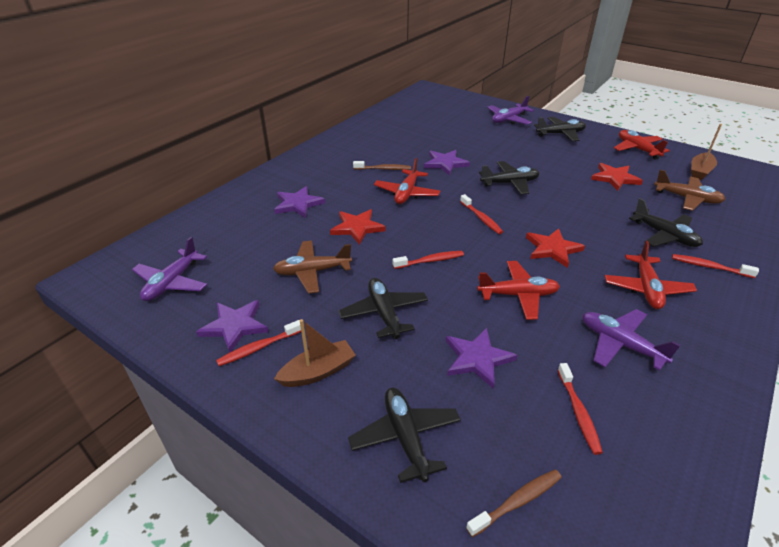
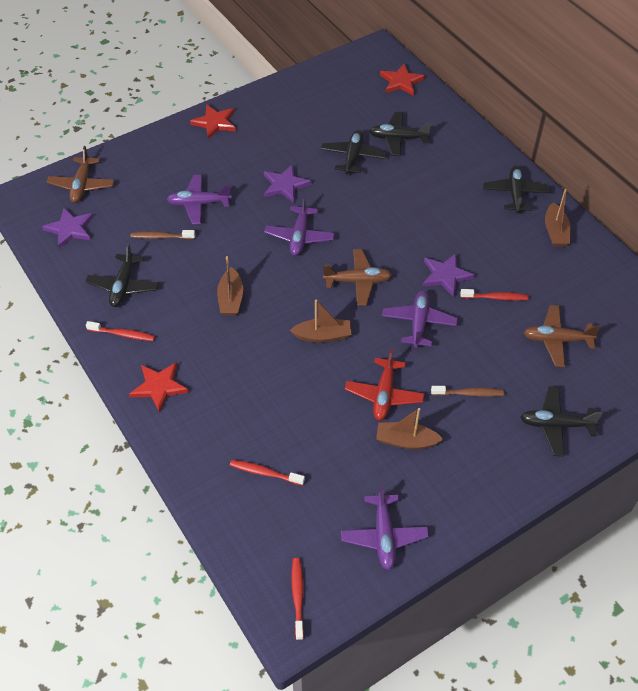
brown boat: [274,319,356,387] [691,124,722,180] = 2 -> [217,256,243,316] [290,299,351,343] [376,408,443,449] [545,189,570,247] = 4
brown plane: [273,240,352,294] [654,170,726,211] = 2 -> [47,146,114,203] [323,249,392,306] [523,305,601,367] = 3
purple plane: [132,237,207,301] [487,96,534,125] [582,309,680,371] = 3 -> [166,175,232,224] [264,195,335,256] [341,484,429,570] [382,290,458,348] = 4
purple star: [196,300,269,353] [274,186,325,218] [424,150,470,176] [445,328,517,389] = 4 -> [42,208,94,249] [264,164,311,203] [422,253,475,297] = 3
red plane: [374,158,441,204] [477,261,560,320] [605,241,697,309] [614,130,670,160] = 4 -> [345,348,424,420] = 1
red toothbrush: [216,320,301,366] [393,251,464,269] [460,194,503,234] [558,363,603,455] [672,254,759,278] = 5 -> [86,321,155,341] [230,460,305,485] [291,558,304,640] [460,289,529,301] = 4

